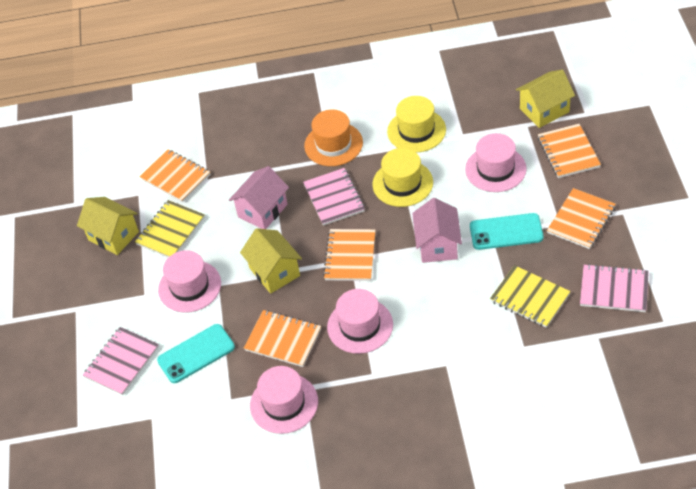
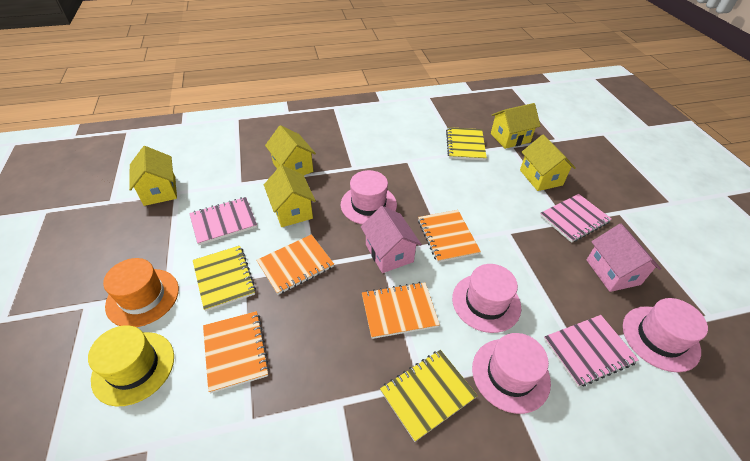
orange notebook: [139,149,211,202] [244,310,321,367] [323,229,376,281] [538,124,601,178] [547,188,616,249] = 5 -> [203,311,270,393] [256,234,334,295] [362,282,440,339] [418,210,481,263] = 4
turquoise phone: [157,324,235,383] [470,213,544,250] = 2 -> none = 0
yellow hat: [372,148,433,207] [387,96,446,153] = 2 -> [88,325,174,406] = 1
yellow house: [77,197,139,255] [240,228,302,294] [516,70,575,128] = 3 -> [129,146,177,206] [264,165,316,227] [265,125,316,175] [491,103,540,149] [520,134,576,191] = 5
yellow notebook: [135,200,205,258] [490,265,571,328] = 2 -> [193,246,256,311] [380,350,478,442] [446,127,487,161] = 3

